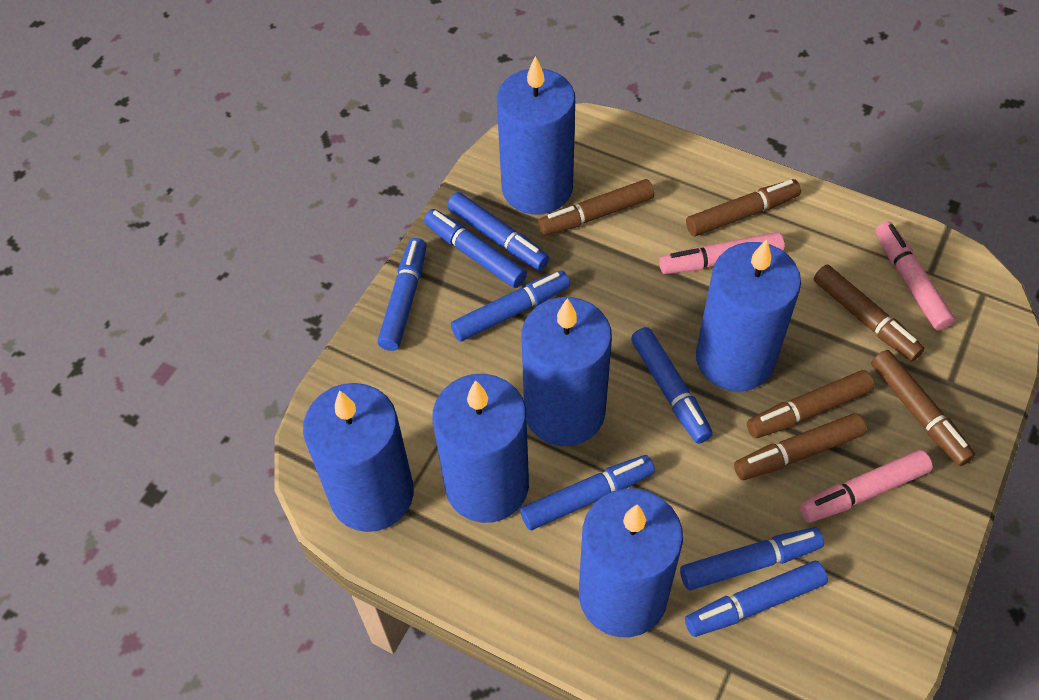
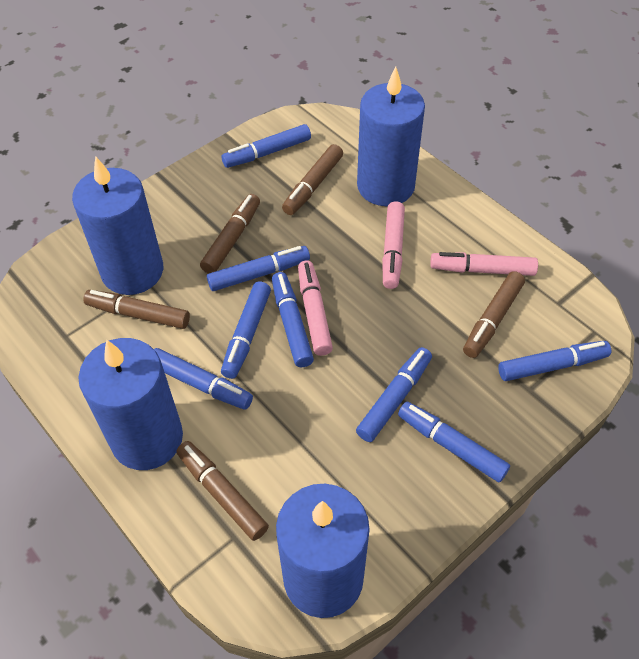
blue candle: [303,383,414,532] [432,374,529,523] [497,56,575,215] [521,297,612,446] [579,488,683,637] [696,239,801,391] = 6 -> [72,156,163,295] [78,338,183,470] [276,484,370,618] [357,67,425,206] = 4
brown marker: [538,179,654,236] [686,179,801,236] [734,413,866,480] [747,370,874,438] [813,264,925,361] [871,350,975,466] = 6 -> [83,290,190,329] [176,441,269,541] [200,194,260,274] [282,144,343,215] [463,271,525,358] = 5

